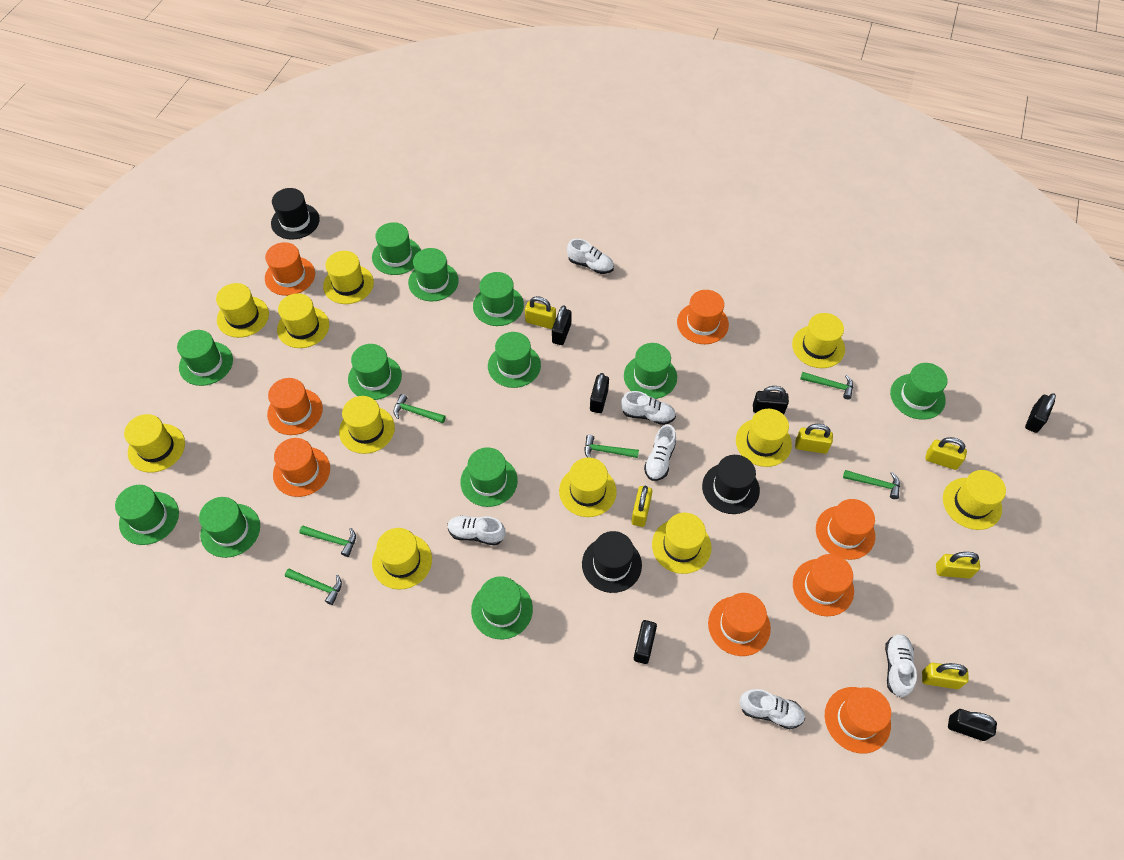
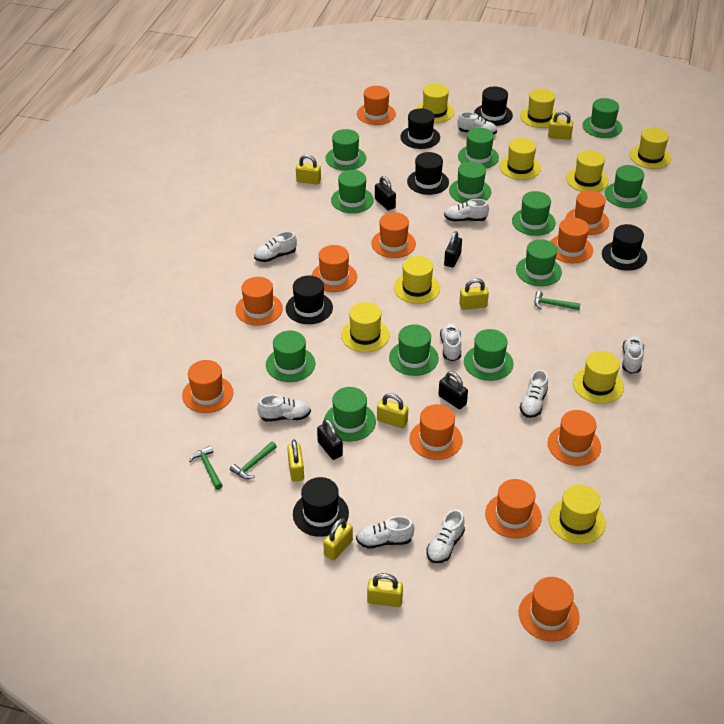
black hat: [271,188,320,240] [582,531,642,593] [702,455,760,514] = 3 -> [286,276,333,324] [293,477,349,537] [400,109,440,149] [407,152,449,195] [474,87,513,126] [602,224,647,271] = 6
black padlock: [552,305,572,345] [590,373,609,413] [634,620,657,664] [753,386,789,415] [948,709,997,741] [1025,393,1056,433] = 6 -> [317,419,343,460] [375,176,396,210] [438,372,468,409] [444,231,462,267] = 4
green hammer: [285,568,342,605] [299,525,356,557] [393,394,446,423] [585,435,639,458] [800,372,853,399] [843,470,900,499] = 6 -> [189,446,223,490] [230,441,277,479] [535,291,581,310] = 3
orange hat: [265,242,315,296] [267,378,323,435] [273,438,330,497] [677,290,729,344] [708,593,771,656] [793,554,854,616] [816,499,875,560] [825,687,891,754] = 8 -> [182,360,233,413] [235,277,283,326] [311,245,357,292] [357,86,396,125] [371,212,416,258] [410,404,463,460] [485,479,542,538] [519,577,580,642] [548,410,601,466] [550,218,593,263] [565,190,609,235] = 11
white shoe: [448,516,505,546] [567,239,614,274] [621,391,676,425] [644,424,676,481] [739,689,805,729] [885,634,917,697] = 6 -> [254,231,297,262] [257,395,311,422] [356,516,414,549] [427,509,465,563] [440,323,461,361] [444,199,489,222] [458,112,497,135] [520,370,548,418] [622,336,644,374] = 9
yellow hat: [124,414,185,473] [216,283,269,338] [277,293,329,348] [323,251,374,304] [339,396,395,454] [372,528,432,590] [559,458,617,517] [652,513,712,574] [736,409,792,467] [792,313,845,368] [943,470,1006,530] = 11 -> [341,302,390,352] [394,256,440,304] [416,84,454,123] [499,138,541,180] [520,89,559,128] [549,485,605,544] [566,150,609,192] [573,351,624,404] [630,128,671,169] = 9
yellow padlock: [525,296,556,329] [631,486,652,527] [795,424,833,454] [922,663,969,689] [925,437,967,470] [936,552,980,578] = 6 -> [287,439,304,482] [296,155,321,185] [323,518,353,561] [367,573,403,607] [377,393,408,428] [459,278,489,310] [548,111,573,140] = 7

